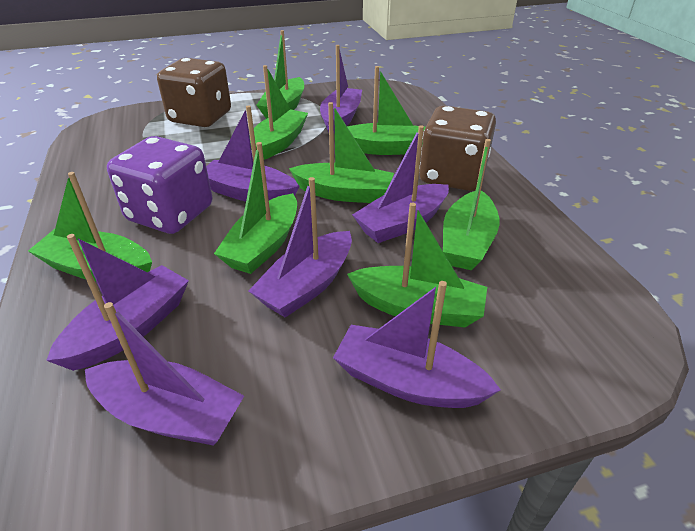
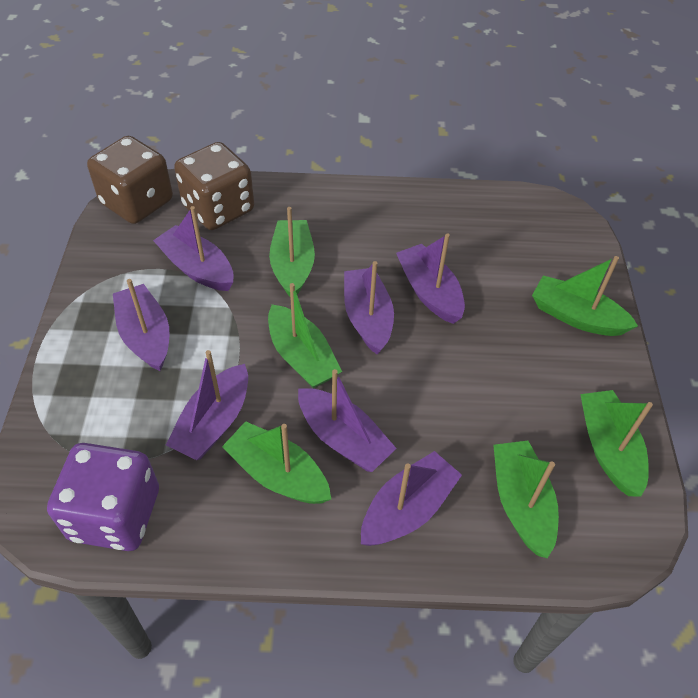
green boat: [28,172,152,282] [214,142,297,274] [249,65,308,160] [256,30,304,119] [289,102,394,203] [347,66,426,155] [347,202,487,328] [443,139,500,270] = 8 -> [222,421,331,504] [268,283,342,388] [269,207,315,296] [493,441,559,558] [532,256,638,336] [580,390,653,497] = 6

